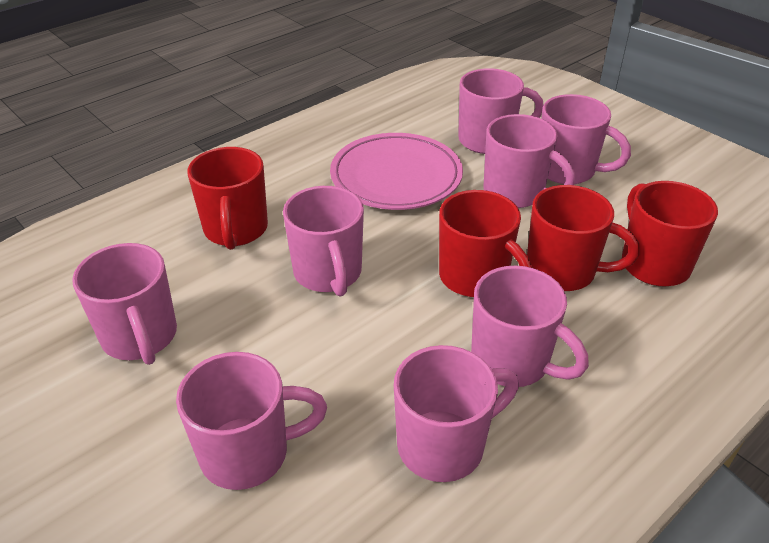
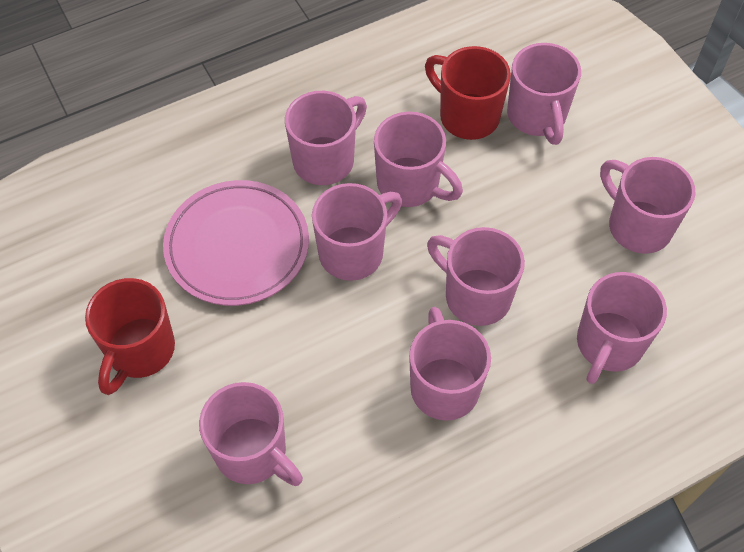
pink mug: [72,243,177,365] [176,352,327,490] [283,186,364,297] [394,345,519,482] [458,68,543,154] [471,266,589,387] [484,114,576,208] [541,94,631,184] = 8 -> [199,382,303,486] [285,91,367,185] [312,183,402,281] [374,112,463,207] [409,307,491,421] [427,227,525,326] [507,43,581,145] [577,272,667,384] [600,157,695,254] = 9
red mug: [187,147,268,250] [439,190,533,297] [527,185,640,291] [622,181,718,286] = 4 -> [85,278,175,395] [425,46,511,140] = 2

